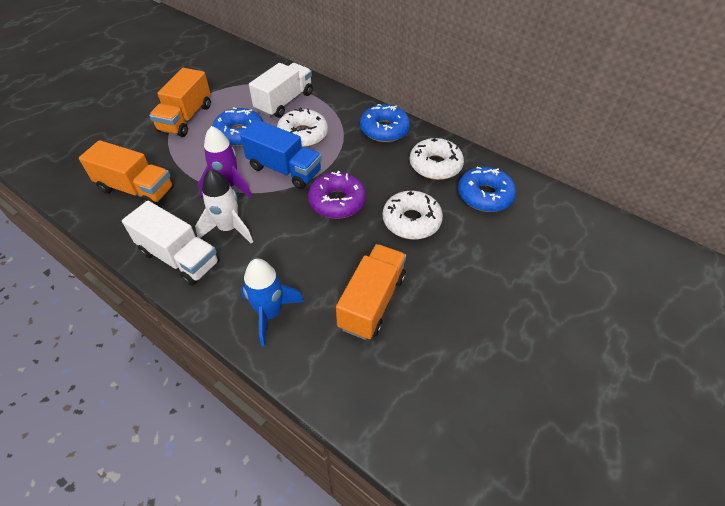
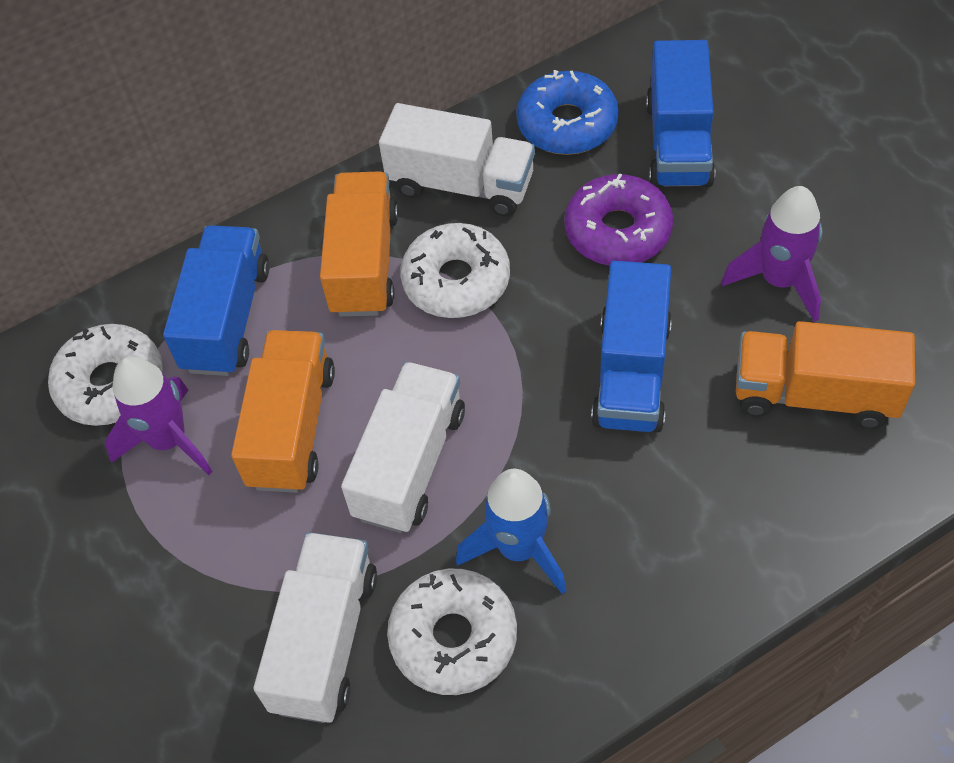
blue donut: [212,107,264,147] [360,104,410,142] [458,167,516,212] = 3 -> [516,70,619,155] = 1
blue truck: [240,120,322,189] = 1 -> [163,225,269,376] [591,261,672,433] [646,40,715,188] = 3
purple rocket: [198,126,252,198] = 1 -> [104,356,213,475] [721,186,823,322] = 2
white rocket: [195,169,253,244] = 1 -> none = 0
white truck: [122,201,220,286] [249,63,313,118] = 2 -> [254,532,377,723] [341,362,465,533] [379,103,535,216] = 3

